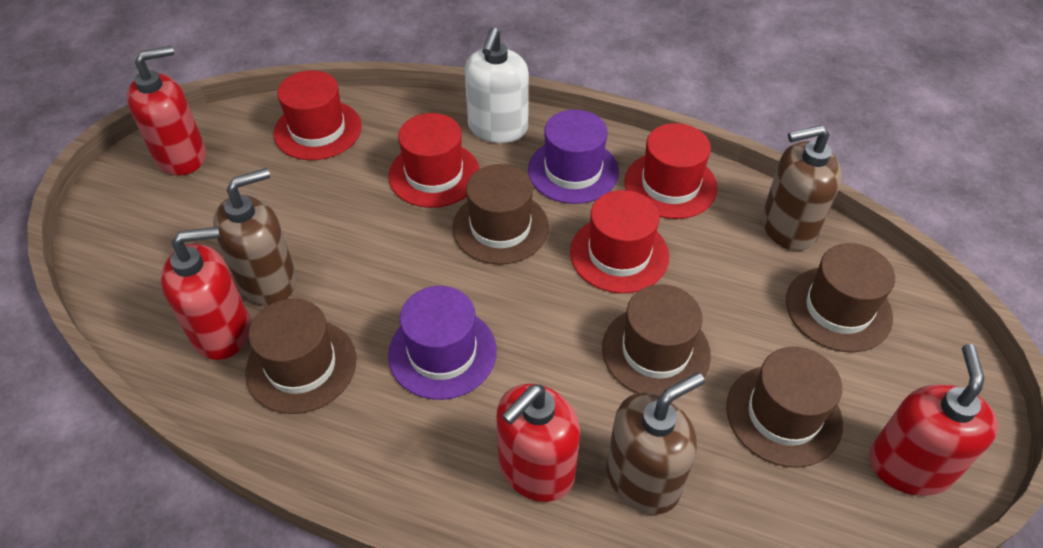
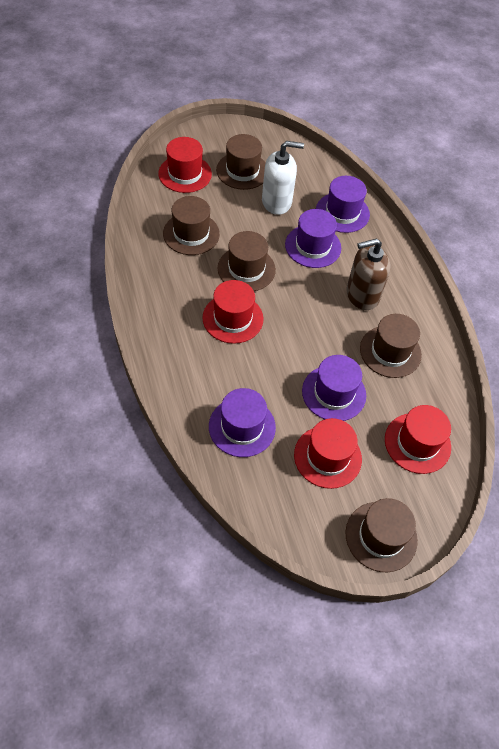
brown soap dispenser: [213,168,296,305] [607,373,705,515] [762,125,842,251] = 3 -> [346,238,391,310] = 1
purple hat: [388,286,497,400] [528,109,619,204] = 2 -> [209,388,276,457] [285,209,341,268] [302,355,366,421] [316,176,370,233] = 4
red soap dispenser: [127,46,206,176] [161,227,250,360] [496,384,580,502] [869,344,998,496] = 4 -> none = 0

